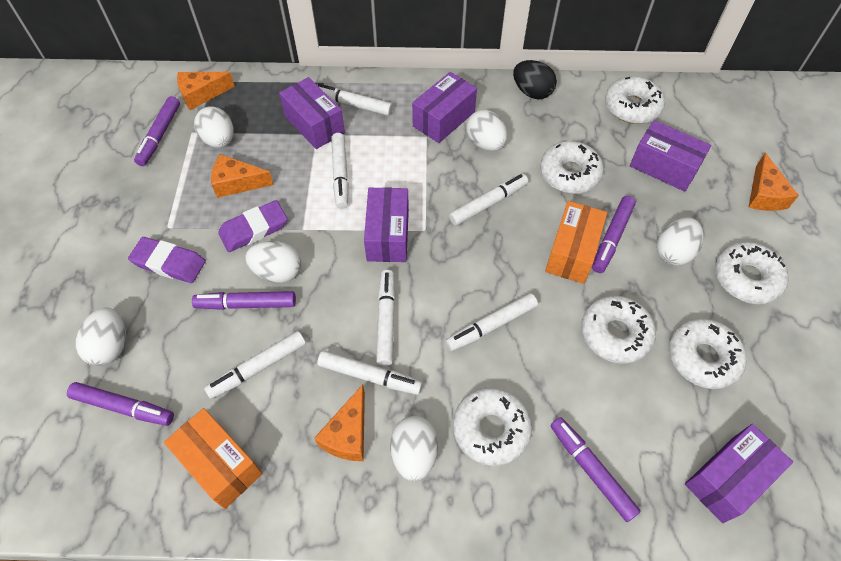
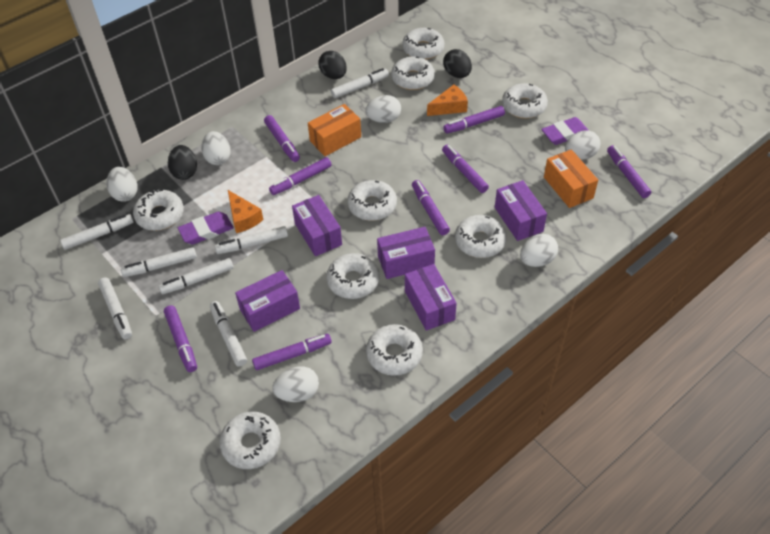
black egg: [513,60,557,99] = 1 -> [168,145,197,180] [318,51,347,79] [443,49,472,78] = 3
orange cheese: [177,72,235,110] [211,154,274,198] [314,384,365,461] [749,153,799,211] = 4 -> [228,190,264,233] [427,85,468,116] = 2
purple marker: [67,382,174,426] [134,96,180,166] [192,291,296,310] [550,417,641,522] [592,196,636,273] = 5 -> [164,305,197,372] [252,334,332,370] [264,115,300,162] [269,157,332,195] [412,180,450,235] [442,145,489,193] [443,106,505,134] [607,145,651,198] = 8
white donut: [453,388,532,466] [540,141,604,194] [581,296,656,364] [605,76,665,124] [669,319,747,389] [715,242,789,304] = 6 -> [133,189,184,231] [219,411,281,469] [326,253,380,299] [347,180,397,221] [366,324,423,376] [391,57,435,90] [402,28,445,60] [455,215,507,258] [502,83,548,119] = 9

